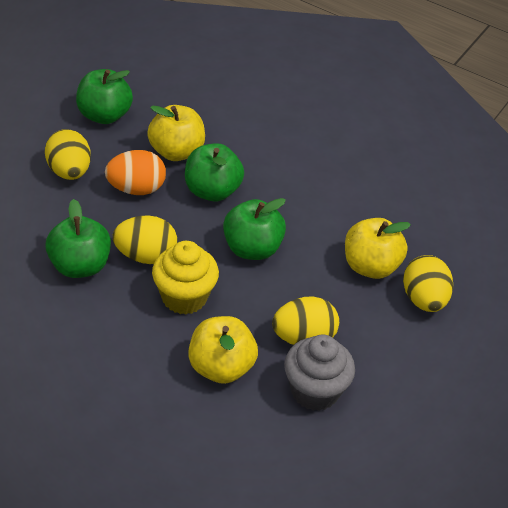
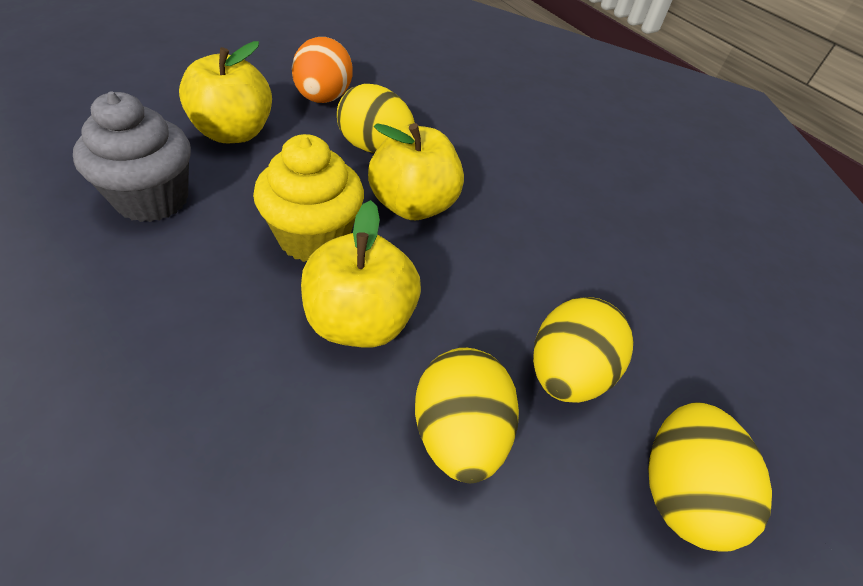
green apple: [45,199,111,278] [76,69,133,124] [185,143,244,202] [223,198,286,260] = 4 -> none = 0

